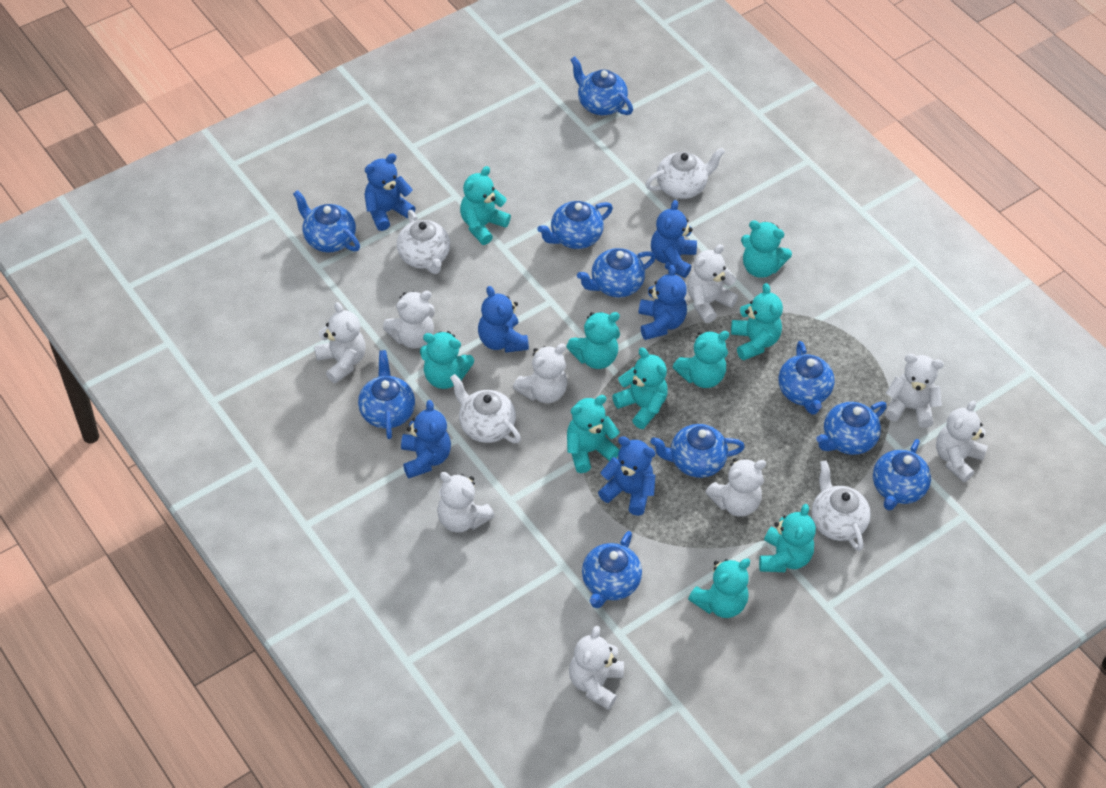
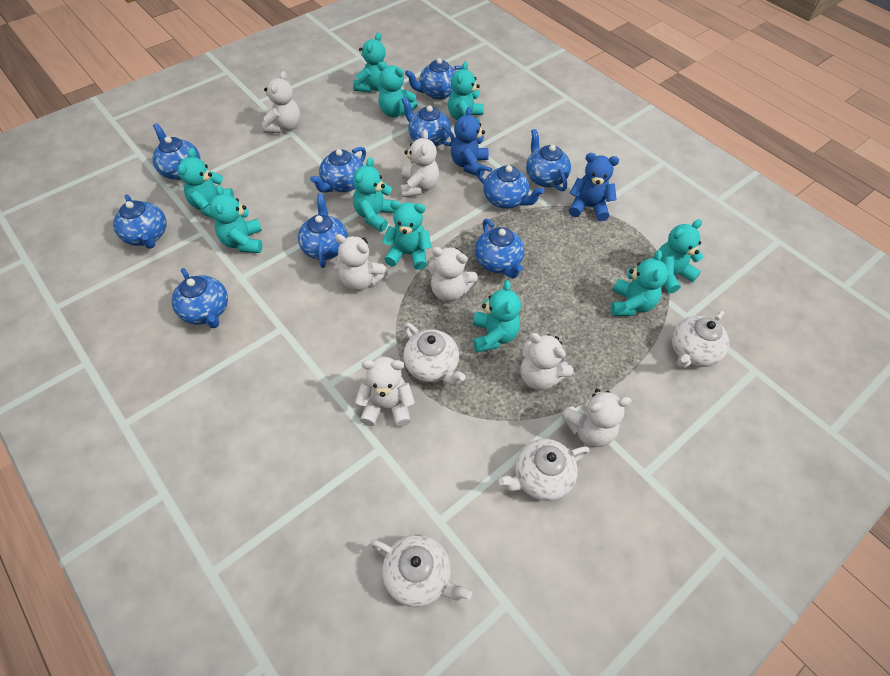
blue teddy bear: [364,154,416,231] [401,400,451,478] [478,286,529,353] [598,436,656,516] [638,265,687,340] [651,200,697,278] = 6 -> [451,107,489,176] [569,153,619,221] = 2
white teddy bear: [314,302,366,384] [383,291,435,348] [437,472,494,533] [513,343,568,403] [569,626,624,710] [687,244,738,323] [705,458,766,517] [885,354,944,428] [936,400,988,482] = 9 -> [262,71,300,133] [335,234,388,291] [355,357,415,427] [400,130,439,197] [428,247,478,302] [520,333,573,390] [561,389,632,447] = 7

